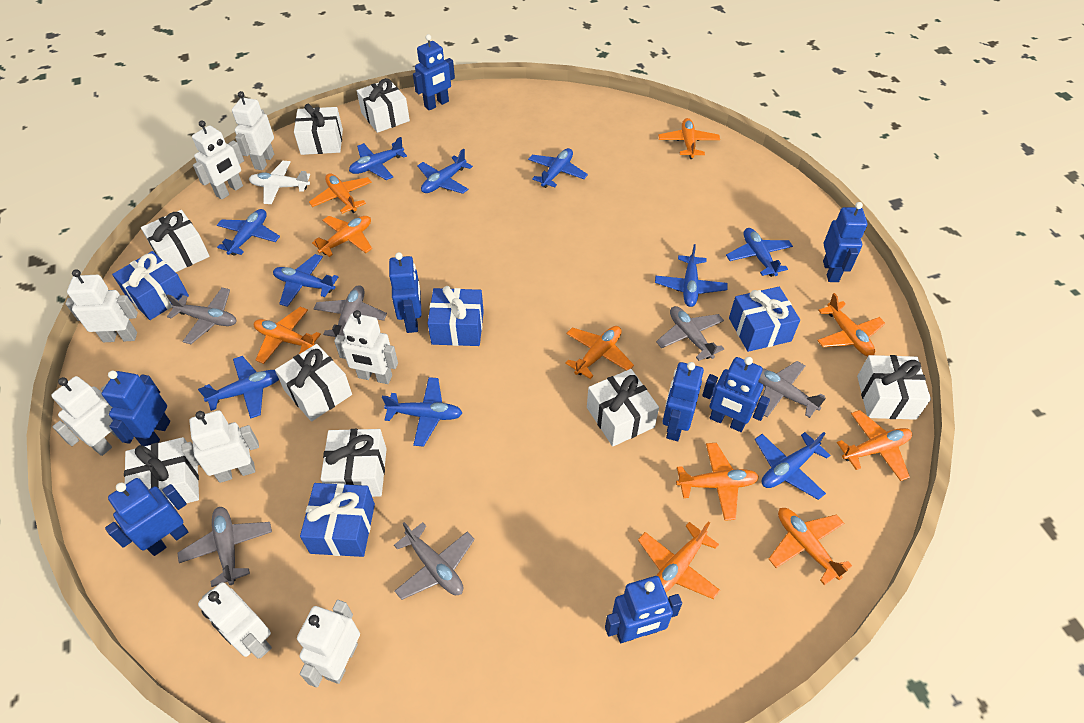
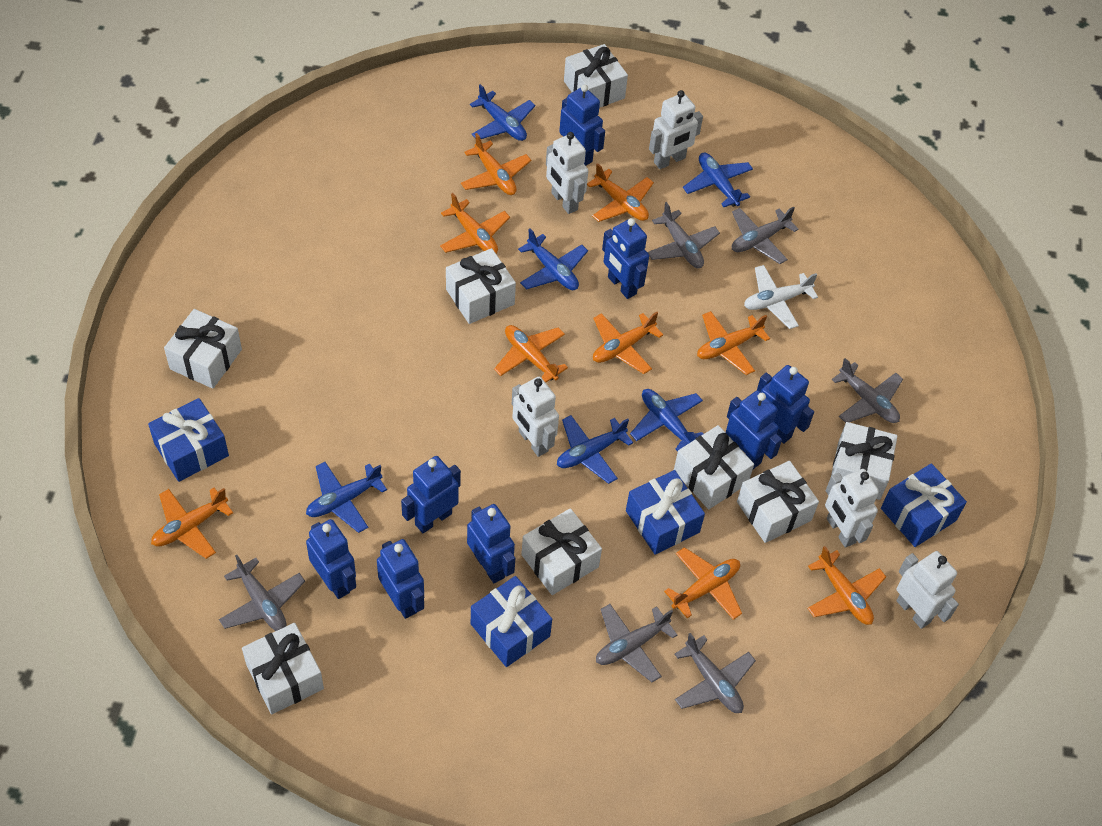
blue plane: [198,356,279,419] [217,209,280,256] [273,254,339,307] [349,137,407,180] [382,377,462,447] [417,149,473,194] [528,148,588,188] [655,244,727,307] [726,228,793,277] [755,432,830,500] = 10 -> [306,462,387,533] [470,84,535,141] [518,229,588,290] [557,415,633,484] [630,389,704,452] [683,152,753,207] = 6
orange plane: [254,307,321,364] [309,173,372,214] [312,216,372,257] [565,326,634,379] [638,521,720,599] [658,118,720,159] [676,443,759,521] [769,508,852,585] [817,293,885,357] [837,410,912,481] = 10 -> [151,488,233,559] [440,193,510,254] [461,133,531,195] [494,325,568,383] [587,163,654,222] [593,312,663,374] [664,547,742,620] [697,311,770,375] [807,546,886,625] = 9
white robot: [51,376,120,456] [65,270,138,342] [181,410,259,483] [192,120,244,200] [198,582,272,659] [232,91,274,170] [297,600,360,687] [334,310,398,384] = 8 -> [512,377,559,457] [546,132,588,214] [649,90,703,169] [825,469,879,548] [896,551,959,629] = 5

